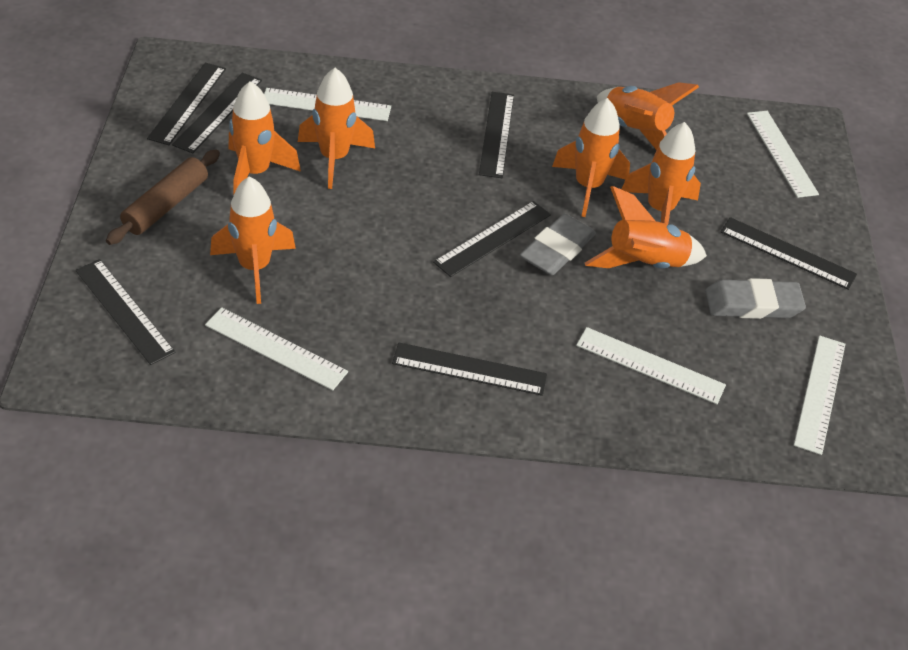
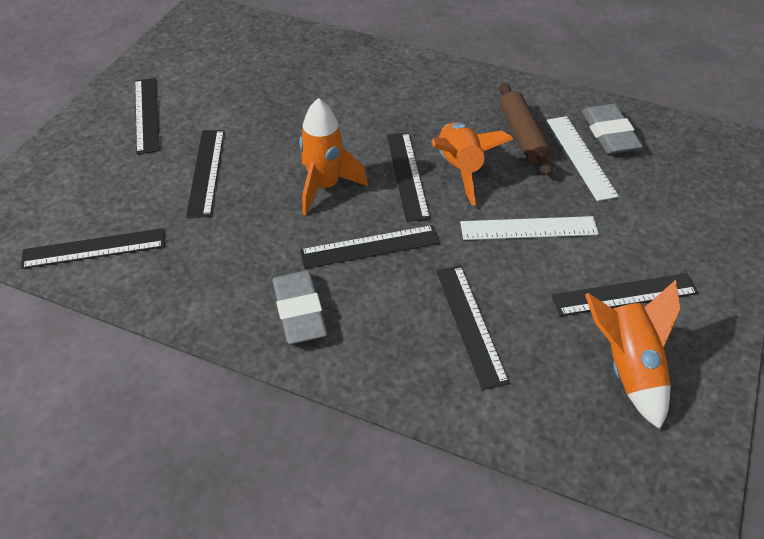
orange rocket: [210,177,296,304] [228,81,301,196] [298,68,375,189] [552,98,630,217] [585,186,707,268] [597,82,699,150] [621,122,701,224] = 7 -> [299,98,368,215] [431,122,513,206] [585,280,681,429] = 3
white ruler: [205,307,348,391] [264,88,391,121] [576,327,726,404] [747,111,819,198] [794,336,845,455] = 5 -> [460,216,599,240] [547,116,619,201] = 2

